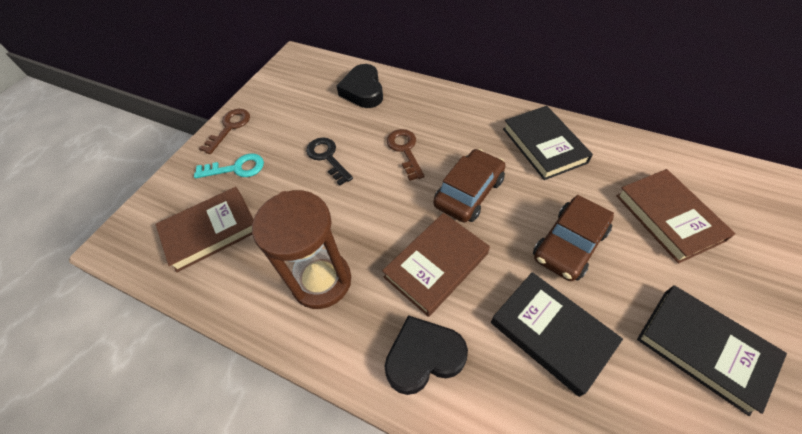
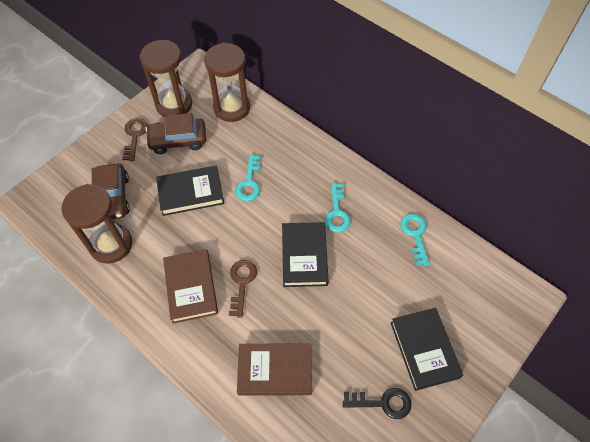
black heart: [337,64,383,108] [384,315,468,395] = 2 -> none = 0
brown book: [155,187,254,272] [382,213,490,317] [616,169,736,264] = 3 -> [163,249,218,324] [237,343,312,396] = 2
brown hourglass: [252,190,351,309] = 1 -> [62,184,132,263] [139,40,192,117] [204,43,250,122] = 3
turquoise key: [194,153,264,178] = 1 -> [235,155,261,201] [325,183,351,232] [401,214,430,266] = 3

